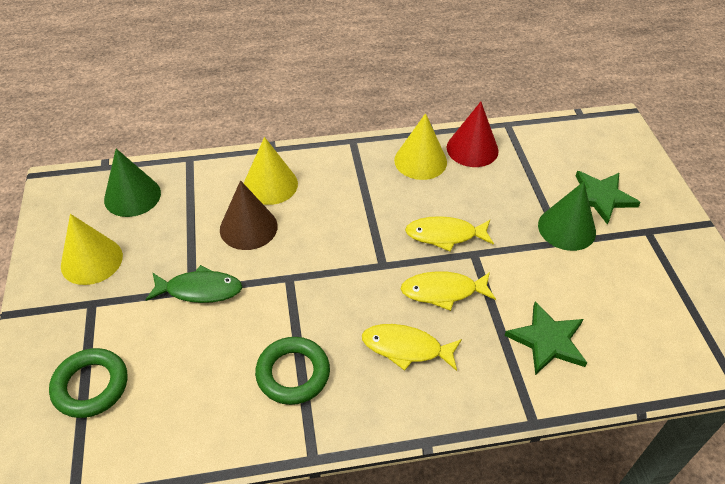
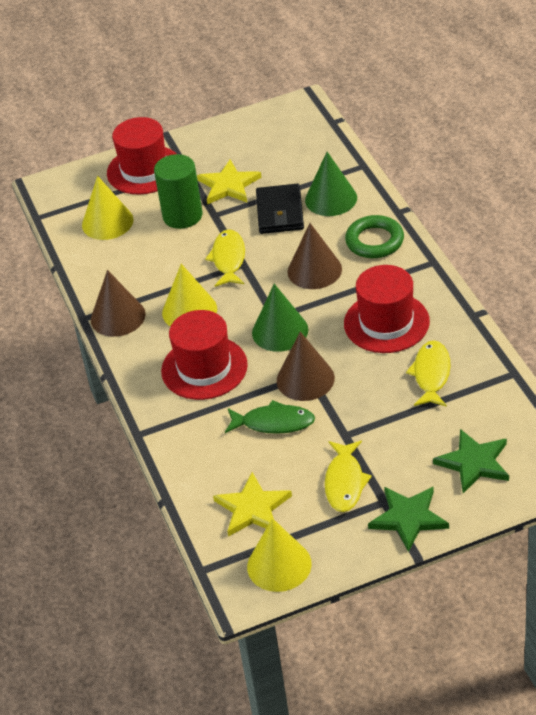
black wallet: none = 0 -> [256,184,304,234] = 1
brown cone: [220,180,278,250] = 1 -> [91,270,146,337] [277,332,335,401] [288,223,342,289] = 3
green cylinder: none = 0 -> [154,154,203,229] = 1
green ring: [49,348,127,418] [255,337,330,405] = 2 -> [345,215,404,258] = 1
red cone: [447,102,499,167] = 1 -> none = 0
red hat: none = 0 -> [107,117,177,195] [161,310,248,400] [344,265,430,353] = 3
yellow star: none = 0 -> [197,159,262,204] [213,472,292,537] = 2

